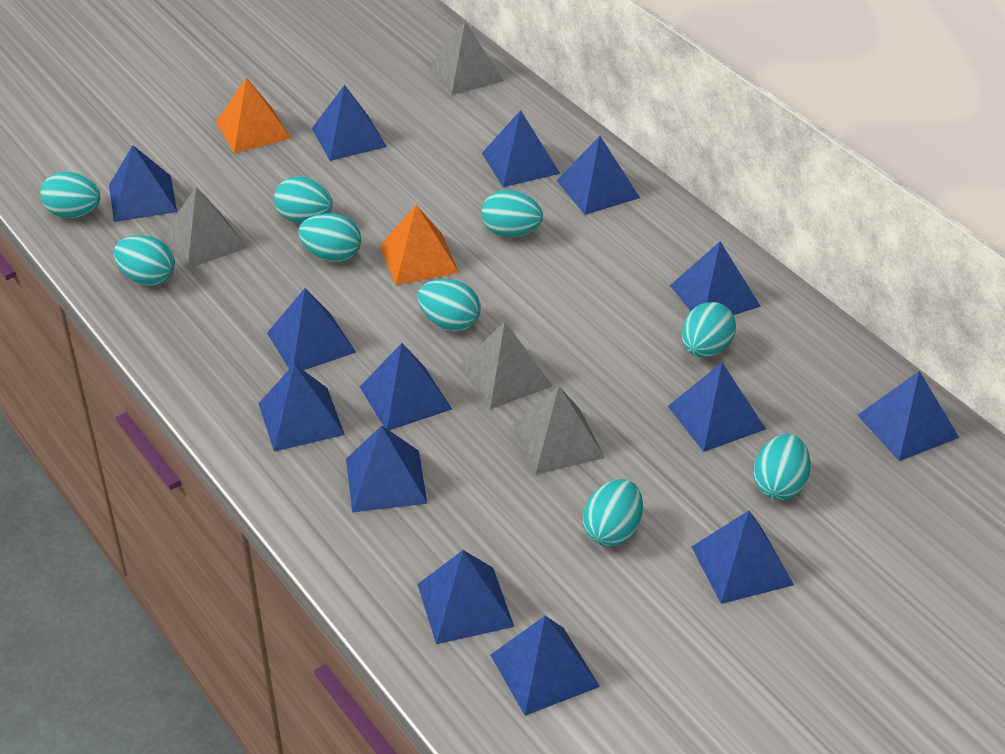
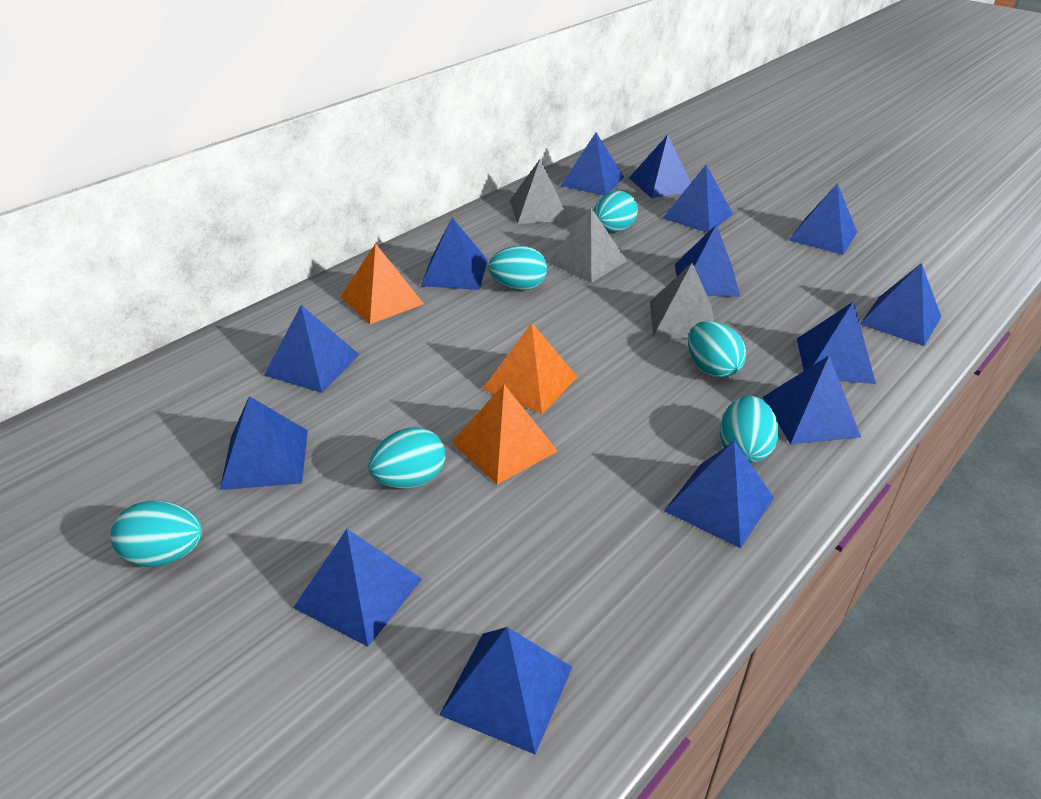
grey pyramid: [163,187,247,269] [430,22,504,95] [459,321,552,409] [512,386,605,475] = 4 -> [510,159,569,224] [548,207,627,283] [650,263,715,338] = 3
orange pyramid: [216,77,291,153] [380,205,459,285] = 2 -> [341,243,424,324] [452,385,558,485] [482,323,577,414] = 3
turquoise egg: [40,171,101,218] [114,235,175,286] [274,176,333,224] [298,213,361,262] [417,279,481,331] [481,190,543,237] [583,479,643,546] [682,302,736,357] [753,434,811,500] = 9 -> [111,500,202,567] [368,427,445,488] [488,246,547,290] [594,191,638,232] [688,321,746,378] [720,396,779,463] = 6

